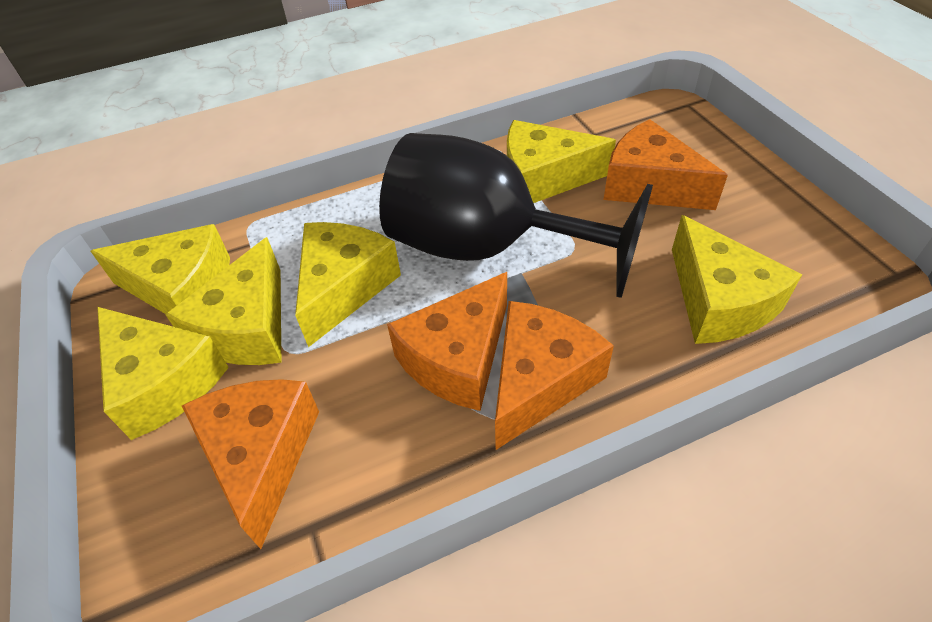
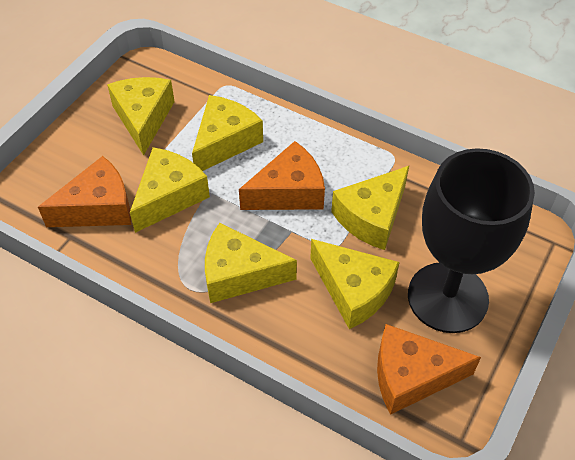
orange cheese: [182,379,319,549] [387,272,507,411] [495,301,614,450] [603,119,728,210] = 4 -> [38,156,131,227] [239,141,325,210] [377,324,481,415] = 3

